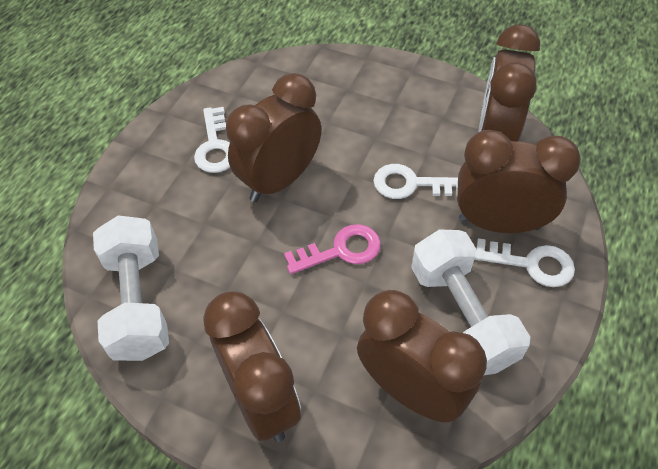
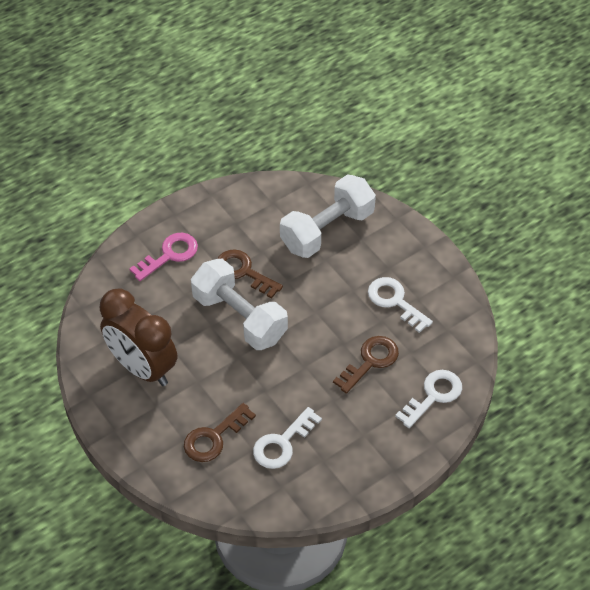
brown clock: [203,292,301,442] [226,73,321,202] [357,290,487,422] [457,130,581,233] [479,24,540,141] = 5 -> [100,289,177,386] = 1
brown key: none = 0 -> [184,403,256,462] [217,249,283,299] [333,336,399,394] = 3

